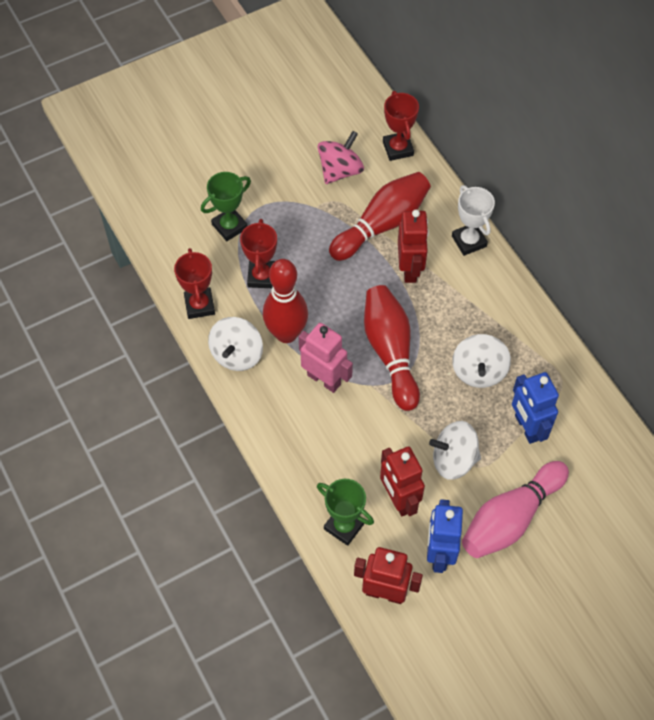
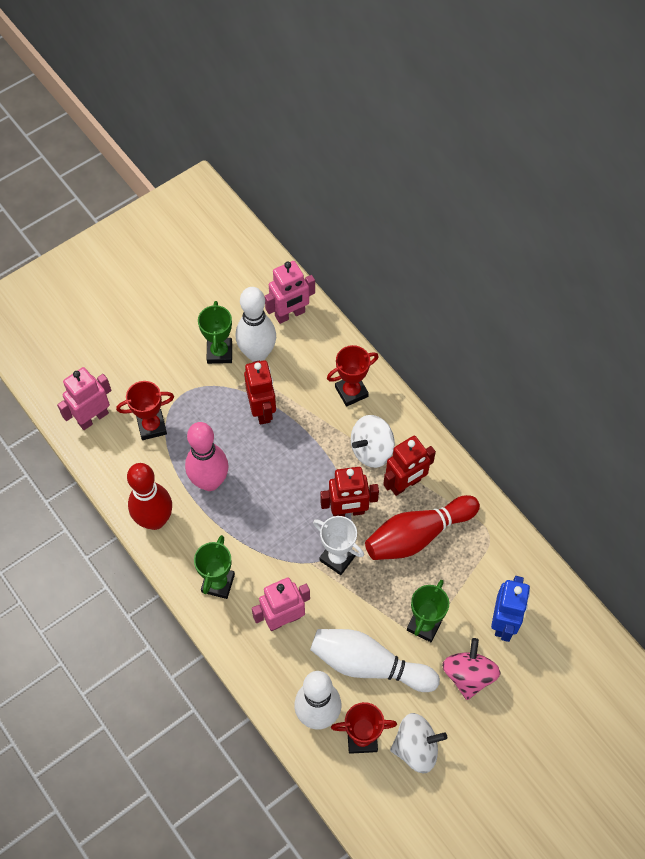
blue robot: [427,499,463,573] [512,372,559,444] = 2 -> [491,576,530,642] = 1
green trophy: [201,172,251,241] [317,479,374,546] = 2 -> [194,535,235,599] [198,301,232,364] [407,580,449,642] = 3
pink robot: [299,323,353,393] = 1 -> [57,367,111,430] [252,578,310,631] [265,261,315,324] = 3
red bowling pin: [263,259,308,343] [329,172,431,261] [364,285,420,411] = 3 -> [127,463,172,530] [365,495,480,560] = 2
white bowling pin: none = 0 -> [236,287,276,362] [294,671,341,730] [310,629,440,692] = 3
white spinning top: [208,317,263,371] [429,421,481,480] [452,334,511,388] = 3 -> [351,415,395,468] [390,713,447,773] = 2

